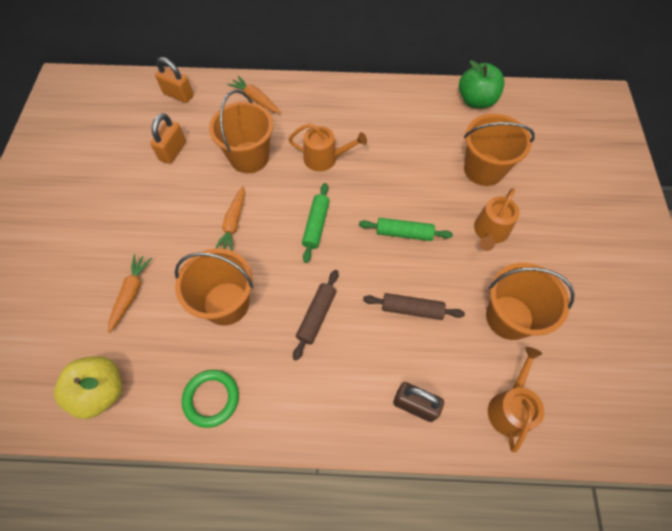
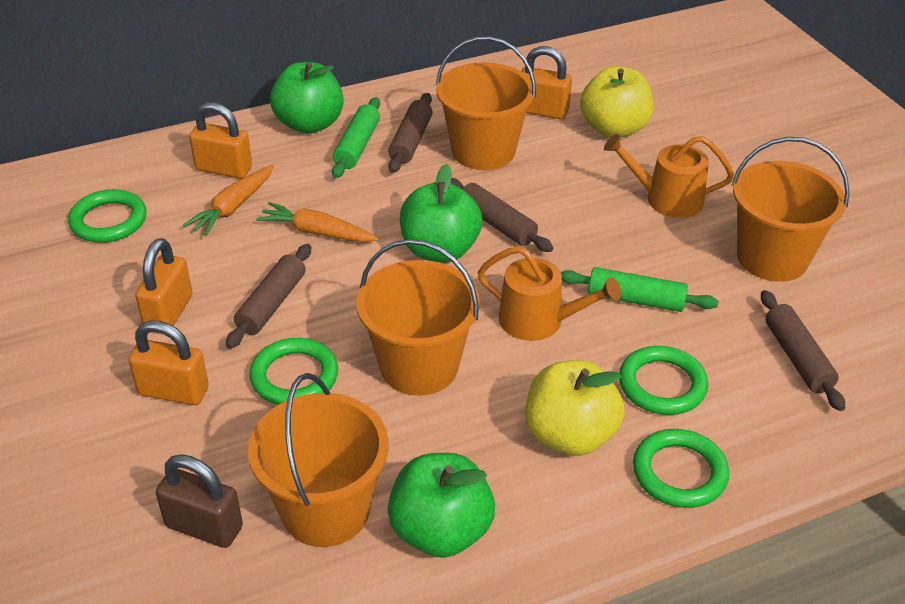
brown rolling pin: [293,270,338,361] [363,293,465,320] = 2 -> [226,244,311,349] [388,93,432,173] [451,178,553,252] [761,290,845,411] = 4
green apple: [459,60,505,109] = 1 -> [270,62,344,134] [388,453,495,558] [400,164,482,263] = 3
green ring: [182,370,239,428] = 1 -> [68,189,147,243] [249,338,338,405] [619,346,708,415] [633,429,729,508] = 4
orange carrot: [108,254,152,333] [215,186,245,251] [227,76,281,114] = 3 -> [183,165,274,236] [256,202,379,242] = 2
orange padlock: [150,113,186,164] [155,57,194,103] = 2 -> [129,321,209,405] [135,238,192,326] [189,102,252,179] [521,46,572,120] = 4
orange watering can: [288,123,367,171] [474,188,520,251] [488,347,544,453] = 3 -> [478,246,621,341] [604,134,734,218] = 2
yellow apple: [54,356,122,419] = 1 -> [526,360,625,456] [580,66,654,138] = 2

